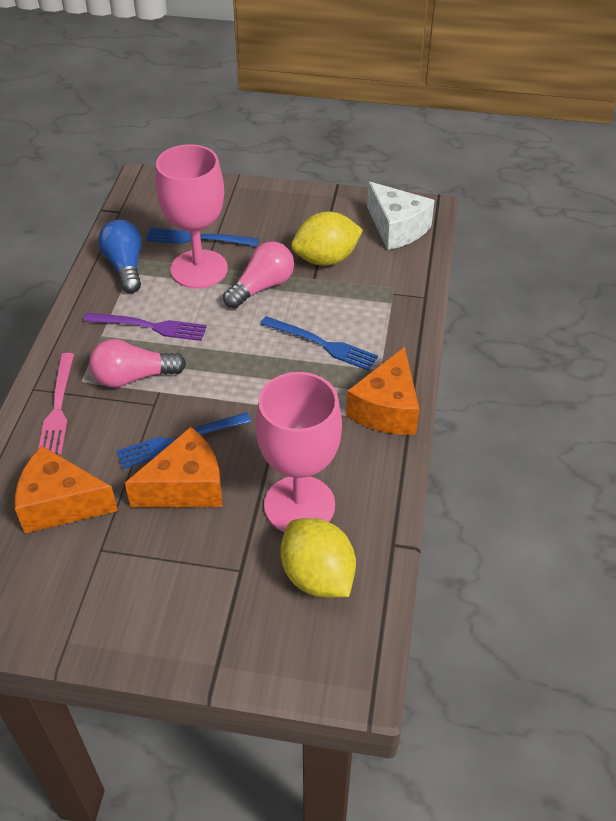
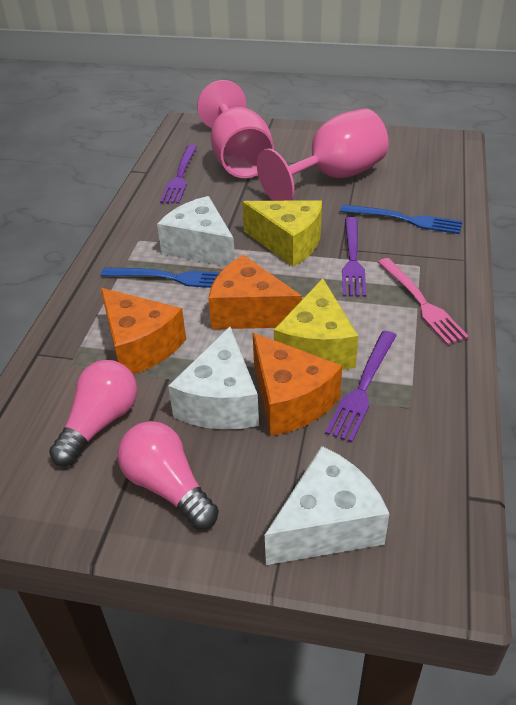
blue fork: [116,412,251,469] [146,228,259,246] [260,316,378,371] = 3 -> [101,267,219,288] [340,205,463,234] = 2
blue light bulb: [98,220,142,293] = 1 -> none = 0
purple fork: [84,313,207,341] = 1 -> [160,145,197,204] [325,331,397,442] [342,217,366,297] = 3
white cheese: [367,182,435,250] = 1 -> [157,196,235,266] [168,327,259,430] [265,446,389,565] = 3
yellow cheese: none = 0 -> [242,200,322,267] [274,278,358,370] = 2
yellow lemon: [280,518,356,598] [291,212,363,266] = 2 -> none = 0

